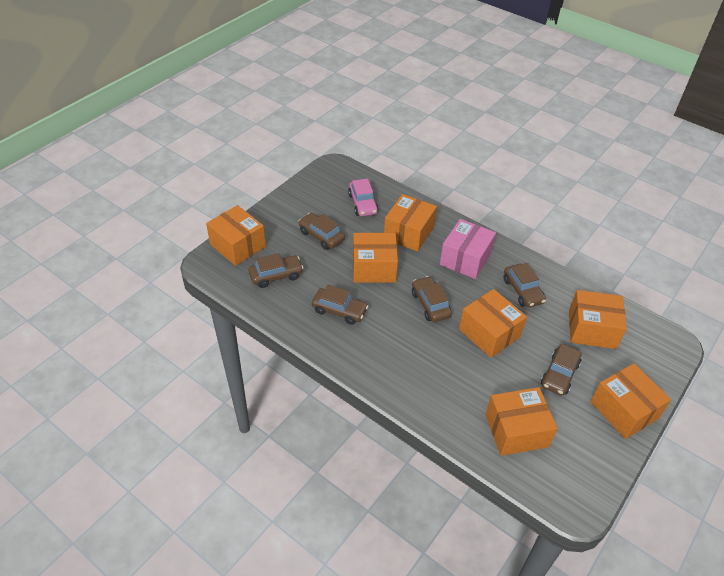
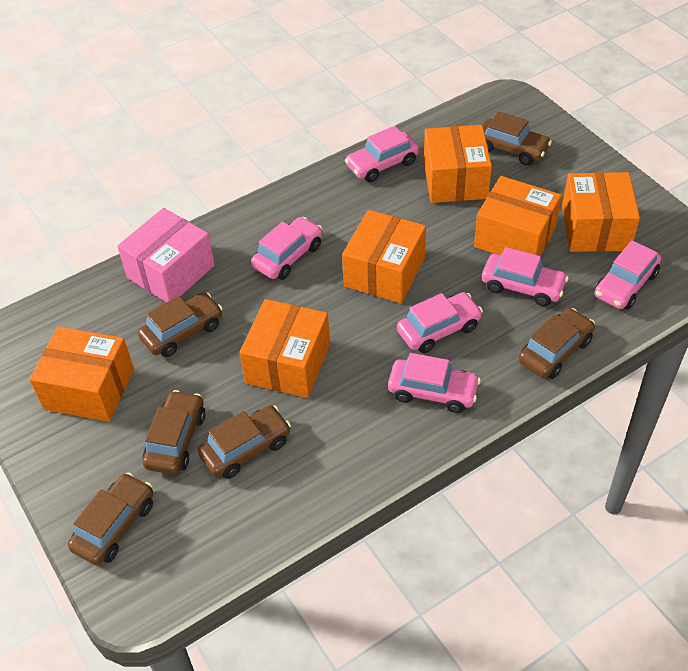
orange box: [206,205,266,266] [353,233,398,283] [384,194,437,252] [459,289,527,358] [485,387,558,456] [569,290,627,349] [590,363,671,439] = 7 -> [29,326,134,422] [239,299,330,398] [342,210,426,303] [424,125,492,203] [474,176,562,256] [562,172,640,252] = 6
pink car: [348,178,378,216] = 1 -> [251,217,322,280] [345,126,419,182] [388,353,481,413] [397,292,483,353] [482,247,569,306] [594,240,661,310] = 6

